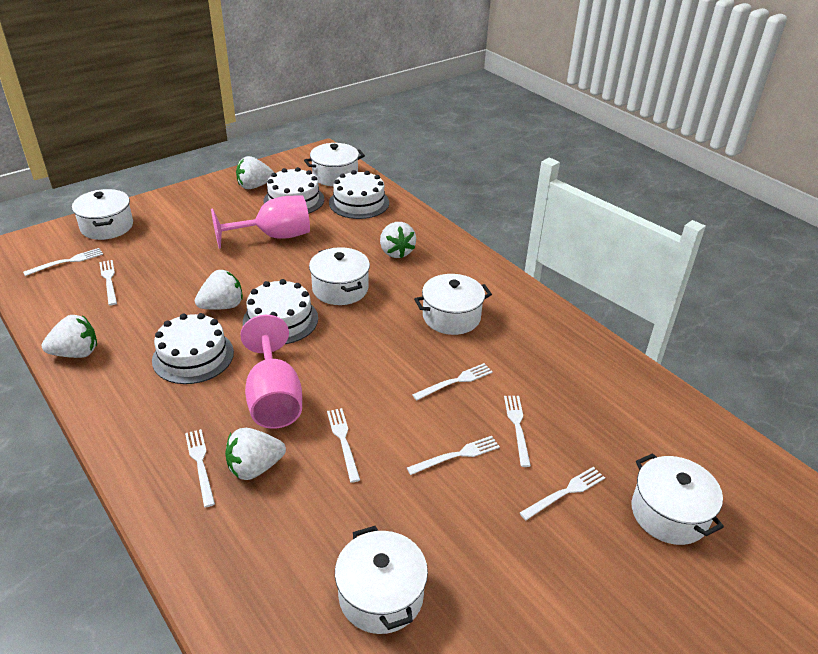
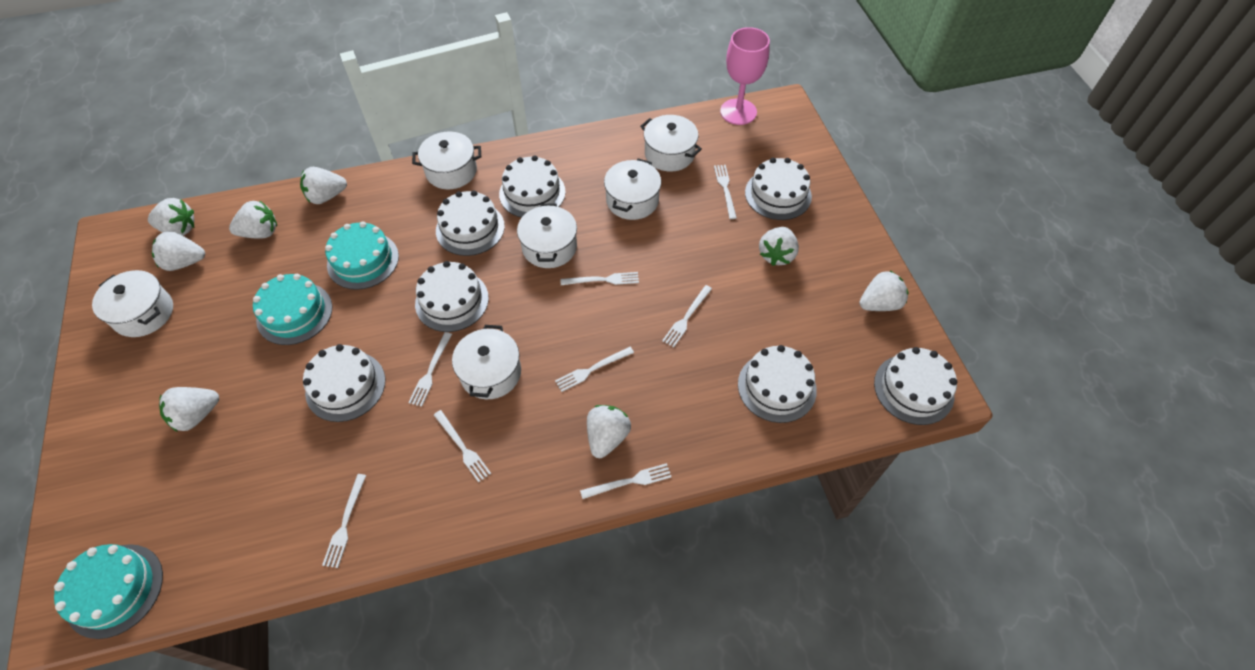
pink goblet: [211,195,310,249] [240,315,302,429] = 2 -> [720,27,770,125] = 1
turquoise cake: none = 0 -> [54,544,163,639] [253,274,332,345] [325,221,399,290] = 3
white cake: [152,313,234,384] [243,279,318,344] [263,167,324,214] [329,170,389,219] = 4 -> [303,344,385,422] [415,261,489,332] [436,190,505,256] [499,155,566,218] [738,345,817,423] [745,158,812,220] [874,347,957,425] = 7
white strawberry: [42,315,97,358] [195,270,243,310] [225,428,286,480] [236,156,274,189] [380,222,416,258] = 5 -> [148,198,194,236] [152,231,205,271] [159,387,219,432] [229,200,277,239] [300,167,347,204] [587,405,631,458] [759,227,799,266] [859,270,909,311] = 8

